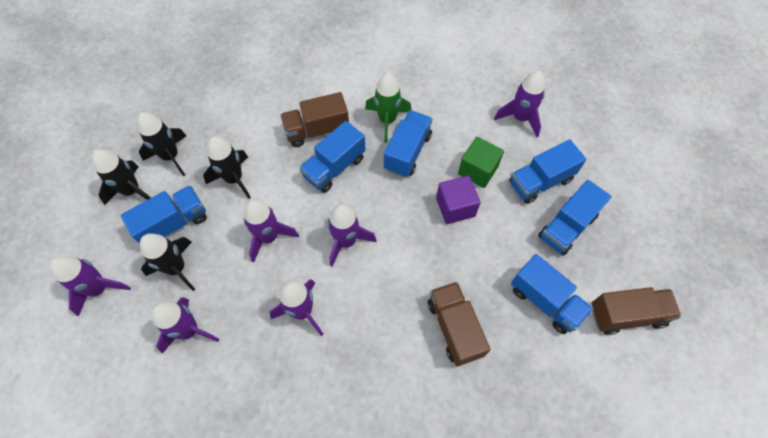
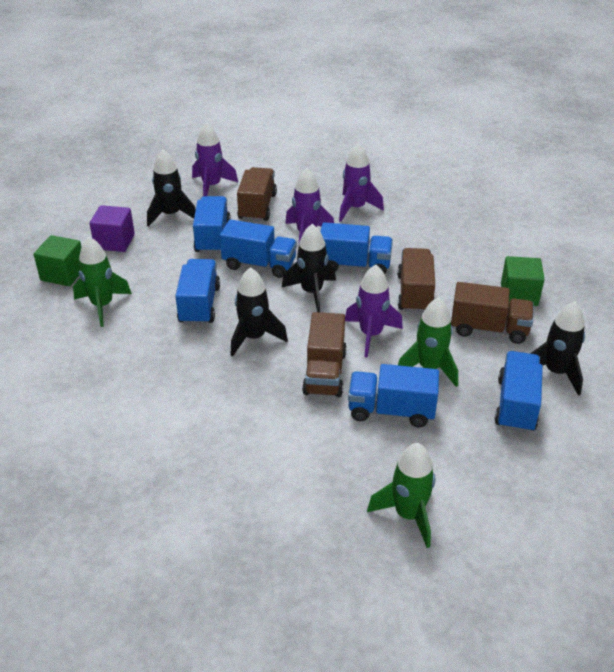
brown truck: [280,92,349,147] [428,282,491,366] [592,287,681,335] = 3 -> [237,167,277,222] [302,312,347,397] [397,248,435,313] [451,282,534,344] = 4
green cube: [458,137,504,188] = 1 -> [34,235,81,286] [501,256,545,306] = 2
green rocket: [365,73,412,143] = 1 -> [73,236,132,327] [367,443,435,548] [398,297,458,387] = 3
purple rocket: [50,256,131,317] [152,297,219,354] [244,200,299,263] [270,279,323,336] [328,204,377,267] [494,71,545,137] = 6 -> [192,122,238,197] [285,168,334,242] [339,143,384,222] [345,265,403,358] = 4

